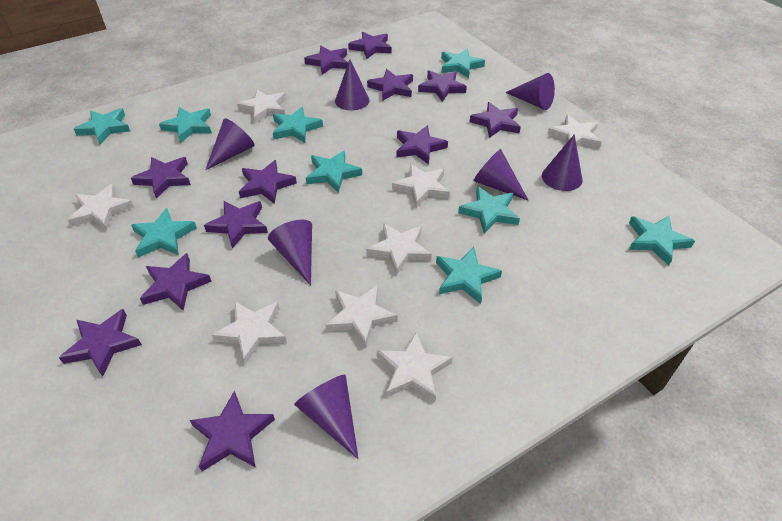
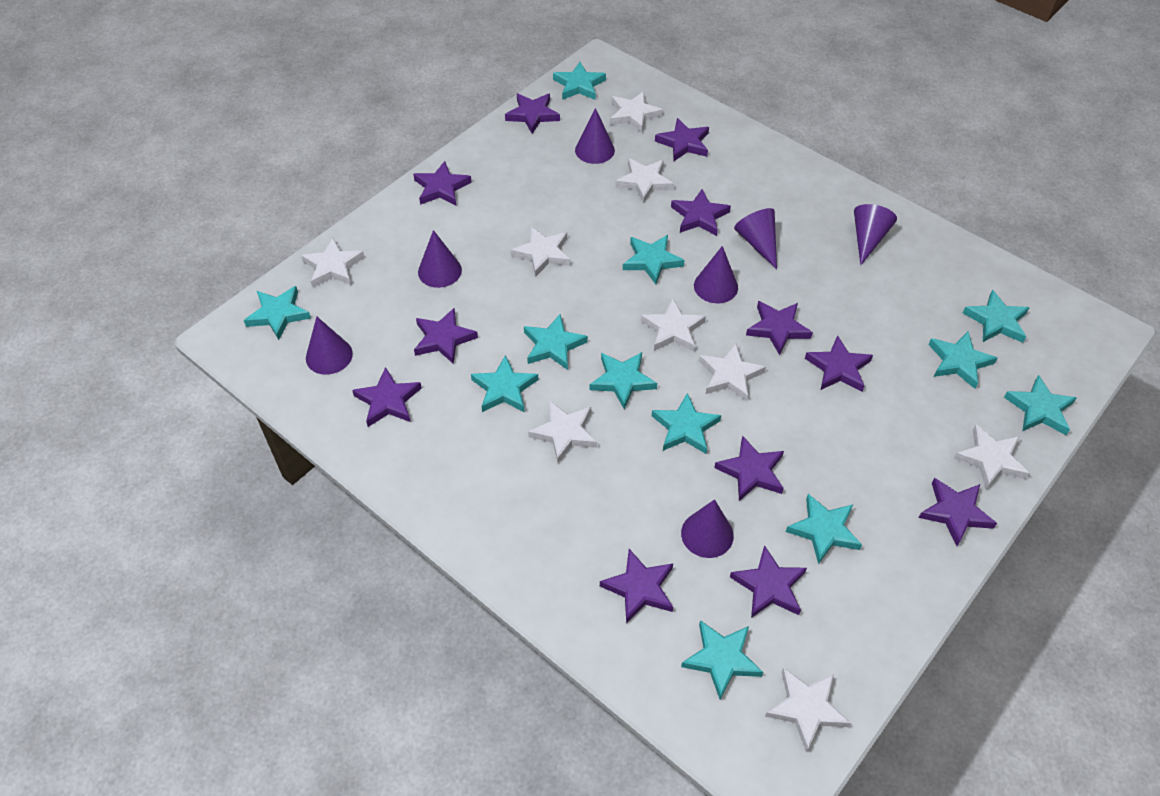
turquoise star: [74,108,130,144] [131,208,197,258] [159,107,212,143] [273,107,323,143] [306,150,362,193] [436,247,502,304] [441,49,485,78] [458,186,520,234] [629,216,695,266] = 9 -> [244,286,311,340] [471,355,538,412] [524,314,588,370] [553,62,606,100] [590,352,657,409] [623,235,685,284] [652,393,721,454] [681,620,763,699] [786,494,862,564] [928,331,997,389] [963,290,1030,343] [1004,375,1077,435] = 12
white star: [68,184,134,230] [212,301,287,365] [237,89,286,123] [326,285,397,348] [366,223,432,276] [377,332,452,402] [392,164,450,208] [547,115,602,148] = 8 -> [301,238,365,288] [511,227,571,277] [528,400,597,463] [610,91,663,133] [615,158,674,203] [641,299,706,351] [699,343,766,401] [765,668,851,752] [953,425,1029,489] = 9

